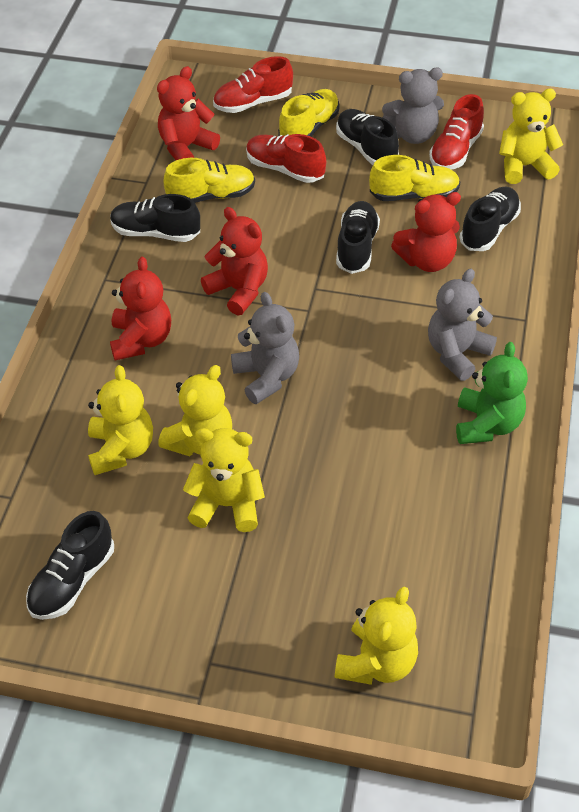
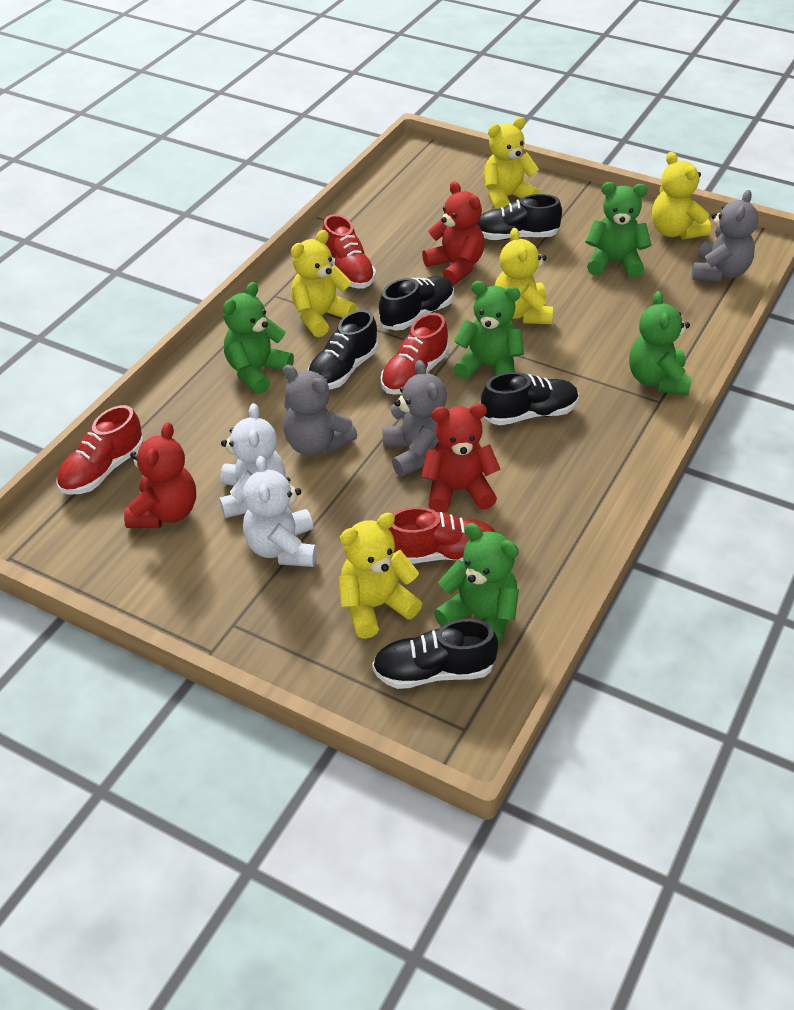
green teddy bear: [456,342,528,444] = 1 -> [223,282,294,394] [434,523,519,647] [454,281,524,379] [585,182,651,278] [629,291,692,395] = 5
red shoe: [213,56,293,113] [246,134,326,183] [429,94,484,170] = 3 -> [56,405,144,495] [322,214,376,288] [381,313,449,395] [389,507,495,564] = 4
red teddy bear: [110,257,171,360] [157,66,220,160] [201,207,268,315] [391,192,461,272] = 4 -> [124,422,196,528] [421,403,501,513] [422,181,484,285] = 3
white teddy bear: none = 0 -> [219,403,286,518] [243,456,316,567] = 2
yellow shoe: [164,158,255,203] [278,89,339,137] [369,155,460,201] = 3 -> none = 0

